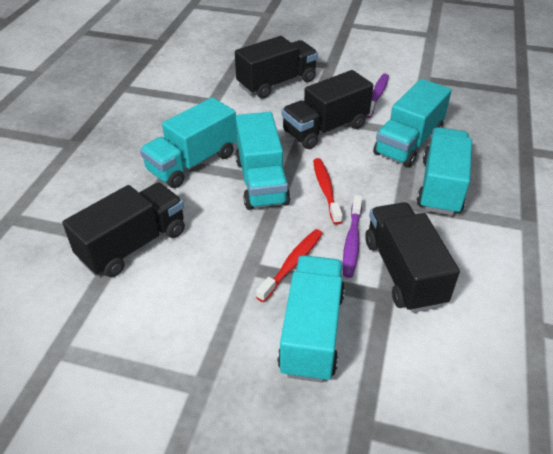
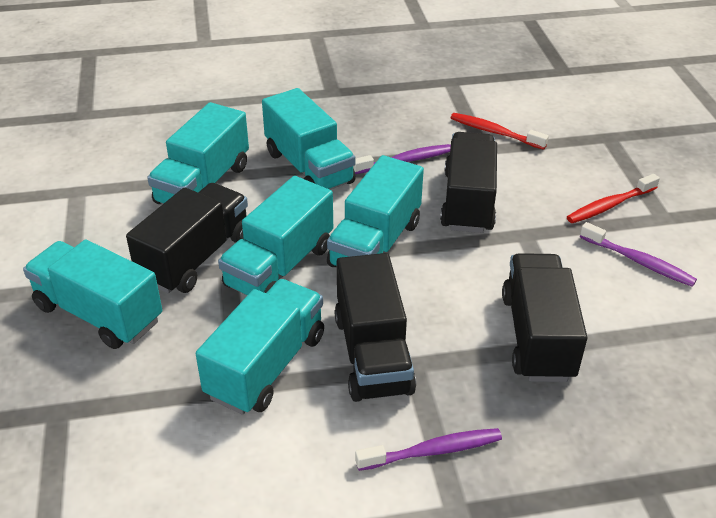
purple toothbrush: [343,195,362,278] [365,74,389,118] = 2 -> [353,144,451,174] [355,428,502,471] [580,222,697,287] = 3
turquoise truck: [140,97,237,188] [235,112,291,210] [278,255,345,383] [373,79,452,168] [417,127,472,215] = 5 -> [23,240,162,349] [147,102,249,204] [196,279,324,415] [218,176,333,295] [262,88,356,190] [327,155,424,267] = 6

